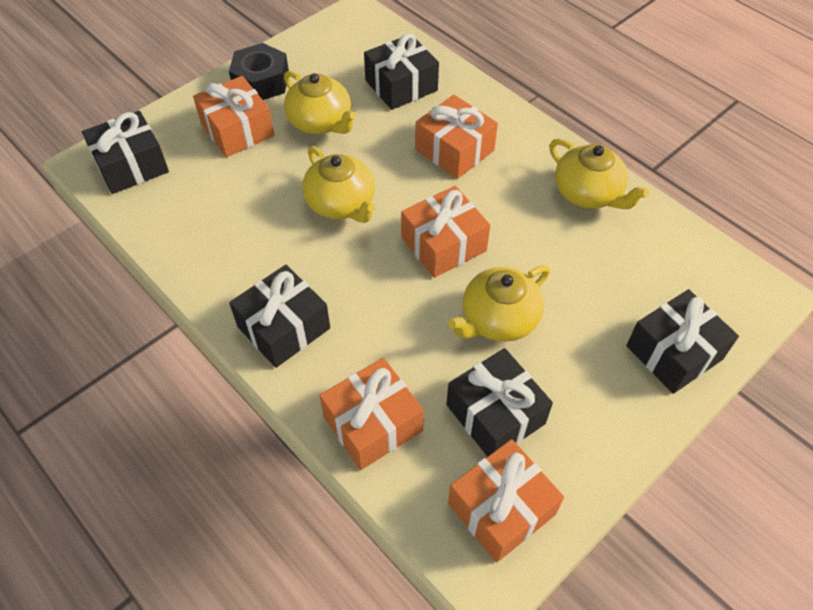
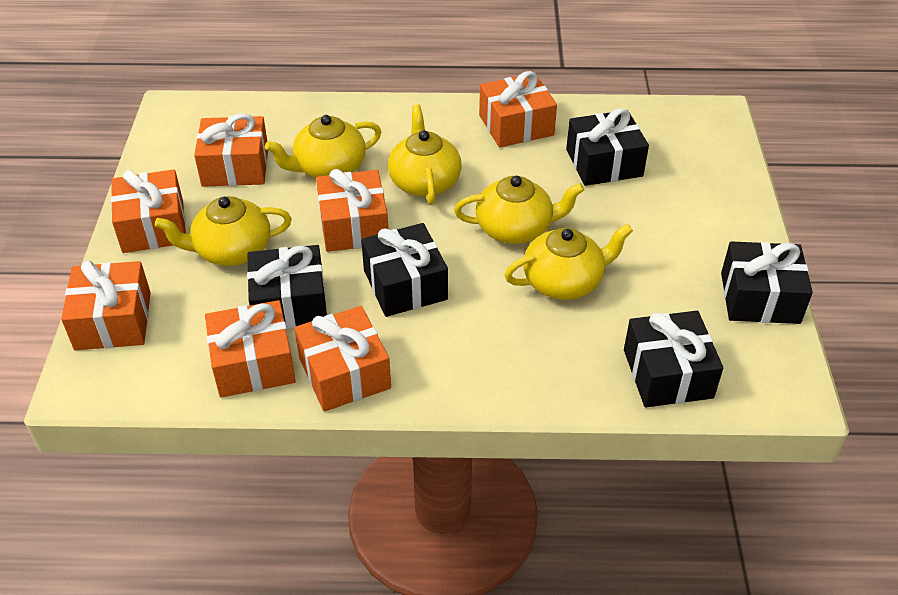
black nut: [229,43,289,100] = 1 -> none = 0
orange gift: [193,76,274,157] [319,358,424,470] [401,186,490,278] [415,95,498,179] [448,439,564,563] = 5 -> [61,261,151,350] [111,169,186,253] [194,113,268,187] [205,300,296,398] [294,306,391,412] [316,169,388,252] [479,71,557,148] = 7
yellow teapot: [284,71,356,134] [302,146,375,223] [448,265,550,342] [549,139,649,209] = 4 -> [155,196,292,266] [265,115,382,178] [388,105,462,205] [454,176,584,244] [505,224,633,300] = 5

